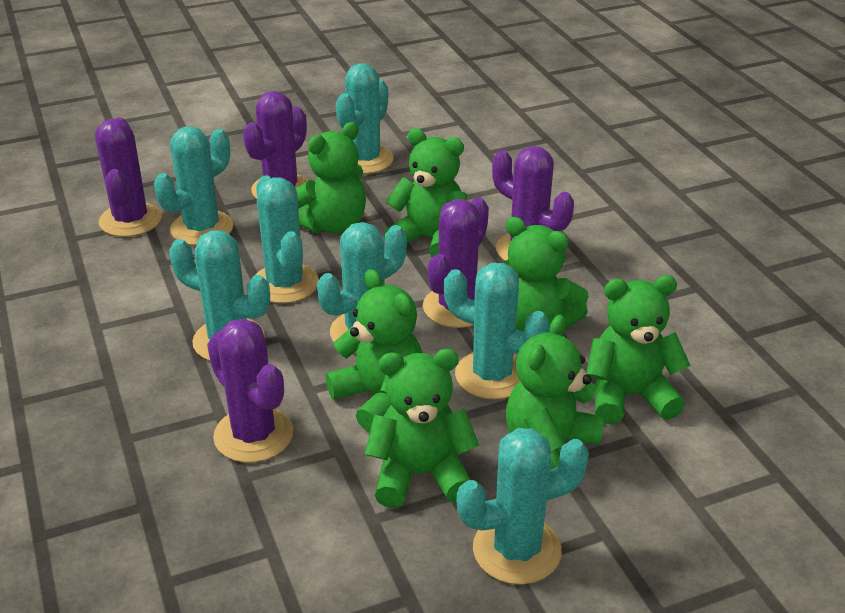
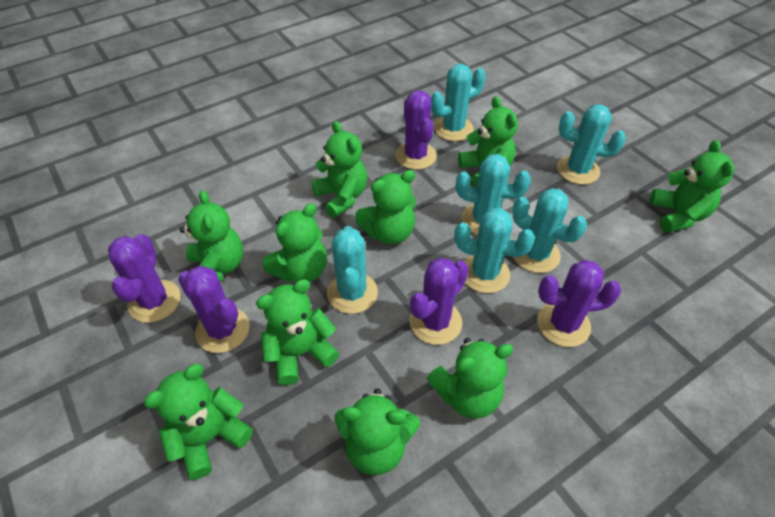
green teddy bear: [296,122,366,233] [326,269,422,432] [365,349,479,508] [384,128,467,257] [503,217,589,332] [506,315,604,470] [586,275,691,425] = 7 -> [144,364,253,480] [180,190,243,282] [256,279,339,385] [263,203,327,282] [311,121,367,218] [335,388,420,475] [355,170,416,244] [427,338,513,419] [458,96,518,188] [650,140,734,233] = 10
turquoise cactus: [154,126,233,246] [169,230,270,361] [255,175,319,303] [317,222,407,354] [336,63,394,174] [444,263,550,400] [457,428,589,585] = 7 -> [327,226,378,314] [431,64,486,141] [454,208,535,293] [456,154,531,235] [512,188,587,273] [557,104,626,185] = 6

